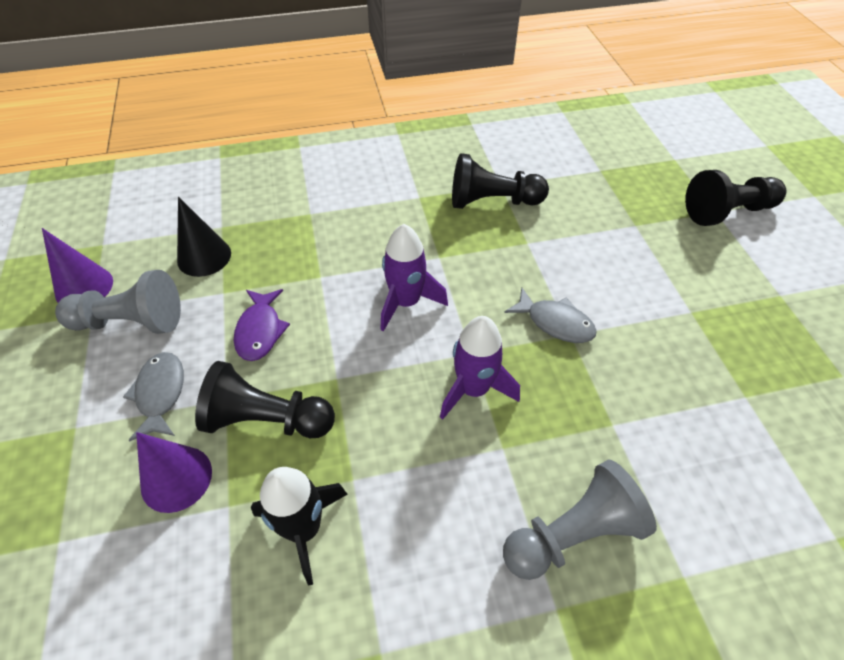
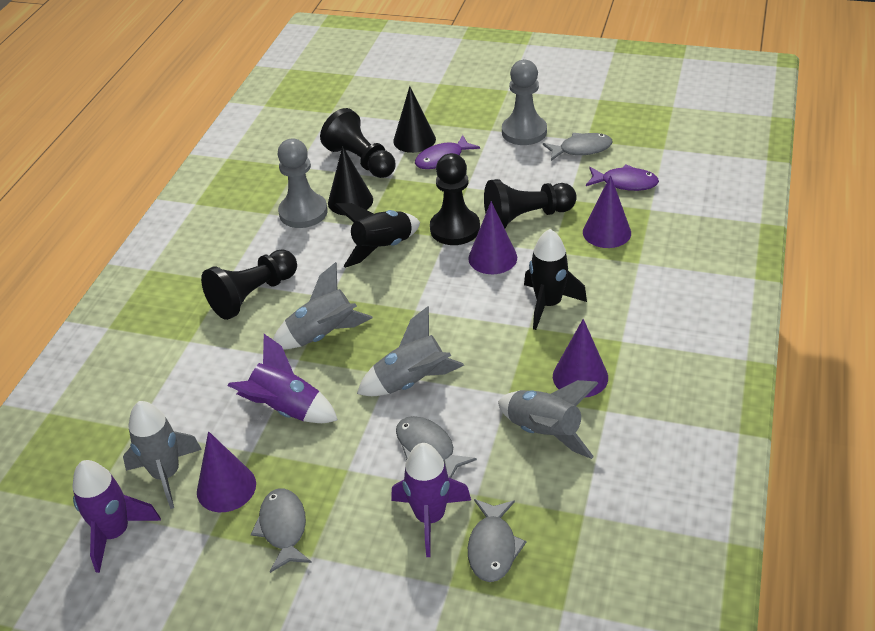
black cone: [177,197,231,277] = 1 -> [328,146,373,216] [393,86,436,153] = 2
black pawn: [195,361,335,438] [452,153,549,209] [685,170,786,226] = 3 -> [201,250,297,320] [320,108,396,178] [430,153,480,245] [484,179,577,228] = 4
black rocket: [251,467,348,586] = 1 -> [335,203,420,268] [524,229,587,330] = 2
grey fish: [123,352,184,441] [504,288,597,343] = 2 -> [251,488,312,573] [396,416,477,478] [468,499,527,582] [543,133,613,161] = 4
grey rocket: none = 0 -> [123,401,202,509] [273,262,373,349] [357,306,464,396] [498,380,598,459] = 4
purple cone: [42,228,113,303] [136,432,212,513] = 2 -> [197,431,256,512] [468,201,517,274] [553,319,608,397] [583,175,631,248] = 4
purple fish: [234,289,290,361] = 1 -> [415,135,480,169] [586,164,659,191] = 2
purple rocket: [381,224,448,331] [440,316,520,420] = 2 -> [72,460,161,573] [228,334,338,423] [391,443,471,557] = 3

